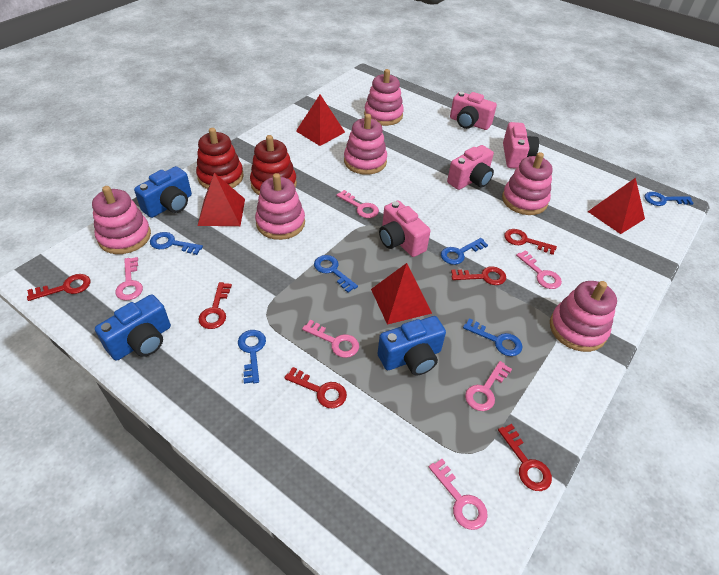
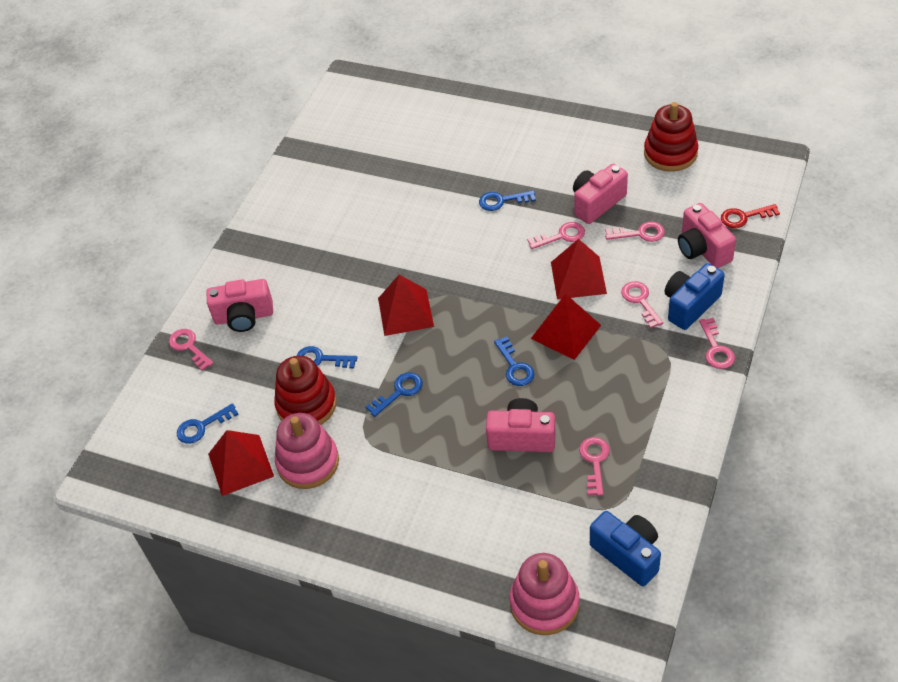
blue camera: [95,294,171,361] [134,166,192,218] [378,316,446,375] = 3 -> [590,511,661,586] [665,263,725,330] = 2
blue key: [150,232,203,255] [238,330,266,384] [314,255,358,293] [441,238,488,265] [463,318,523,356] [644,192,694,206] = 6 -> [177,403,239,444] [297,346,357,369] [366,372,423,417] [479,190,536,211] [494,337,535,386] = 5
pink stacking toy: [92,186,151,254] [255,173,305,240] [344,114,387,175] [364,69,404,126] [502,152,553,215] [550,281,617,352] = 6 -> [275,413,339,489] [509,553,580,635] = 2
red key: [27,274,90,301] [198,282,232,329] [284,367,347,408] [451,266,506,285] [498,424,552,491] [504,229,557,255] = 6 -> [721,204,780,228] = 1

